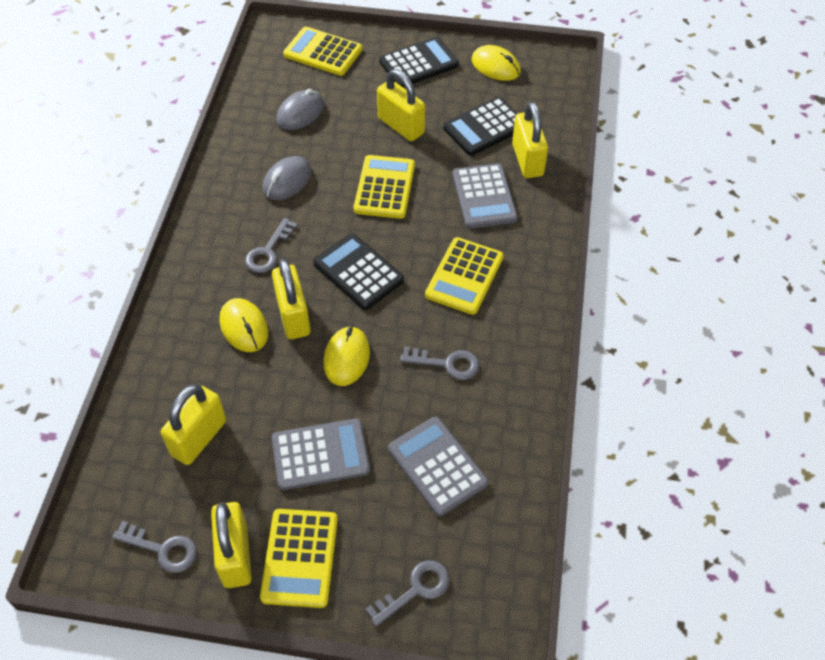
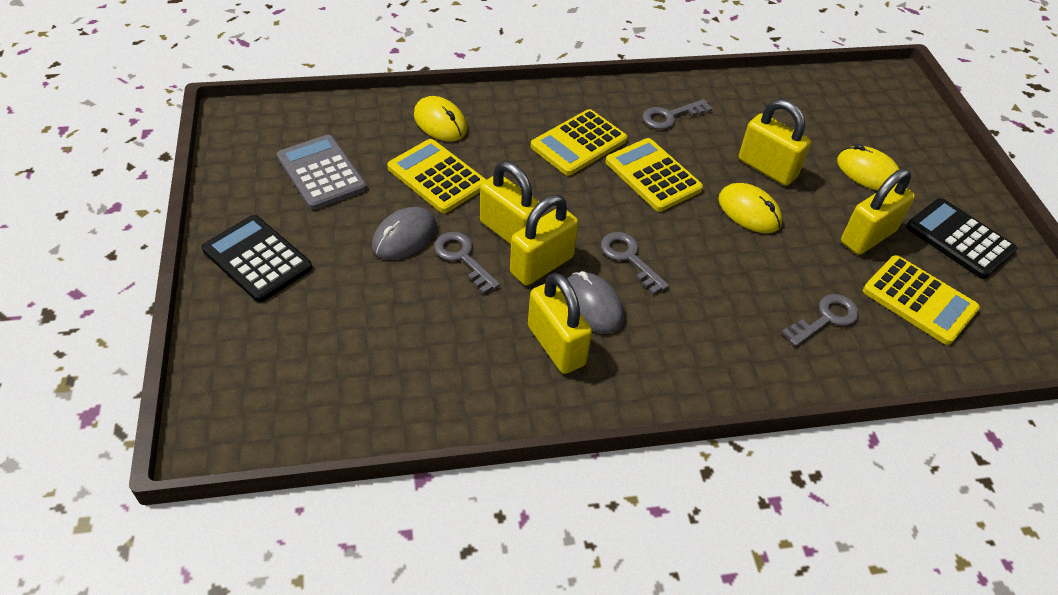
black calculator: [313,233,404,310] [379,37,459,87] [443,97,518,156] = 3 -> [202,215,312,302] [906,198,1017,279] = 2
grey calculator: [272,418,370,490] [388,417,488,516] [453,163,518,229] = 3 -> [277,135,367,210] = 1

